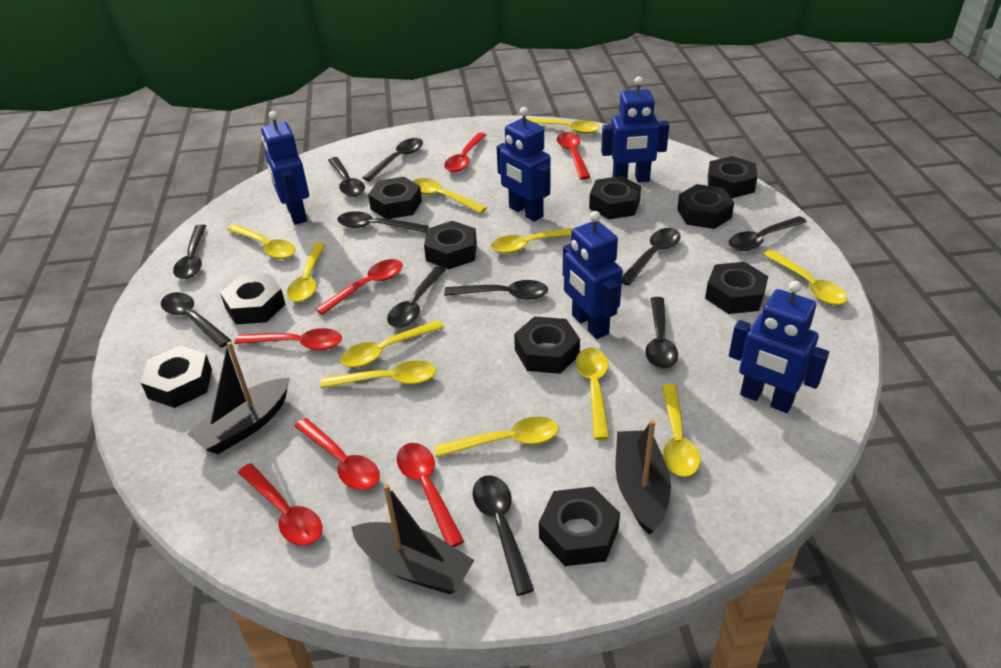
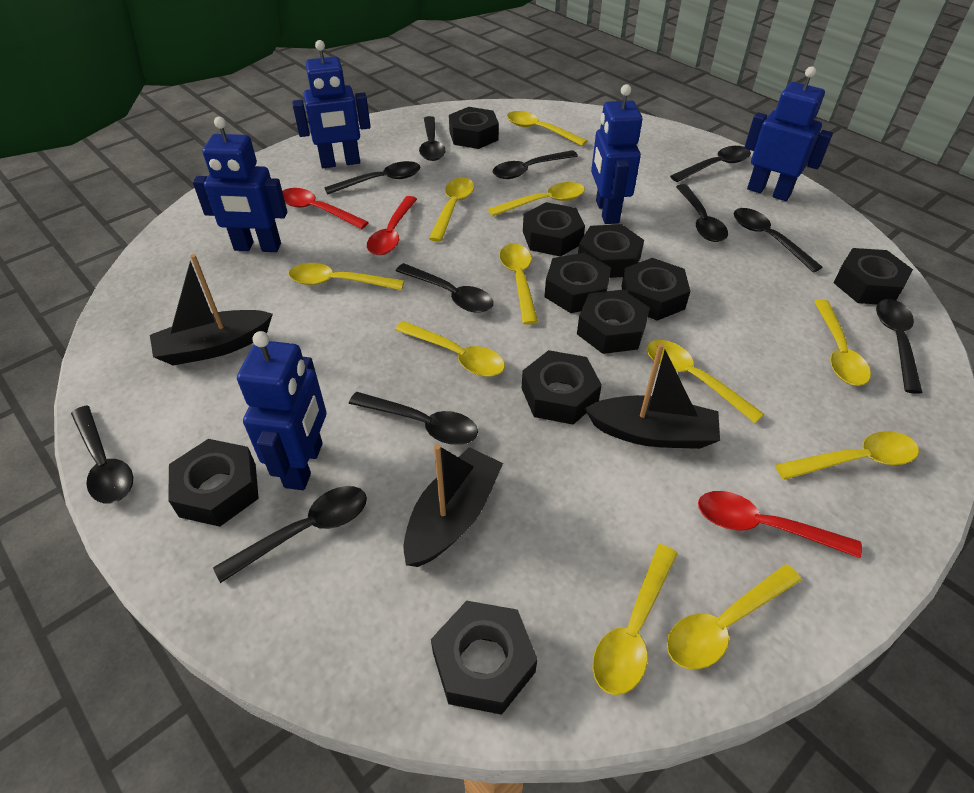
red spoon: [235,328,342,350] [238,463,322,546] [294,418,380,490] [316,259,403,315] [397,443,464,547] [444,133,486,172] [557,132,590,180] = 7 -> [282,188,369,229] [367,196,417,255] [698,491,862,558] = 3

